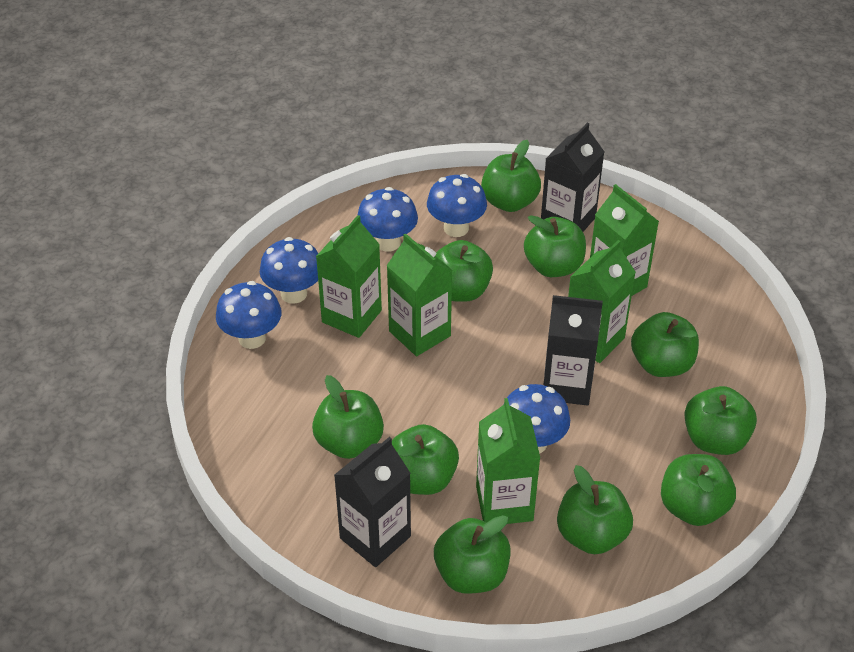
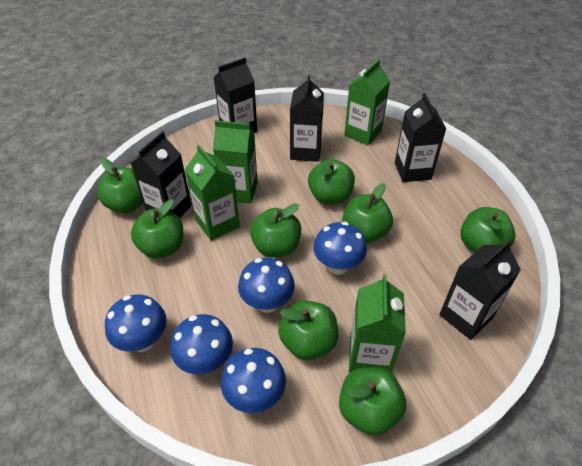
black carton: [334,437,411,567] [541,123,604,232] [544,295,603,406] = 3 -> [130,131,192,218] [213,58,257,133] [290,75,324,162] [395,93,446,182] [439,239,521,340] = 5
green apple: [312,375,384,459] [392,424,459,495] [434,515,511,594] [435,240,493,302] [481,140,541,212] [524,215,586,277] [557,465,633,554] [631,312,699,377] [661,454,736,526] [684,386,757,455] = 10 -> [97,158,143,213] [131,199,183,258] [250,203,301,257] [278,300,339,360] [308,159,355,205] [339,367,407,436] [342,183,393,243] [461,207,516,253] = 8
green carton: [316,215,382,338] [386,233,452,356] [476,398,540,524] [568,240,636,363] [590,184,659,296] = 5 -> [185,145,240,241] [213,120,258,204] [344,59,390,146] [349,274,406,373] = 4

